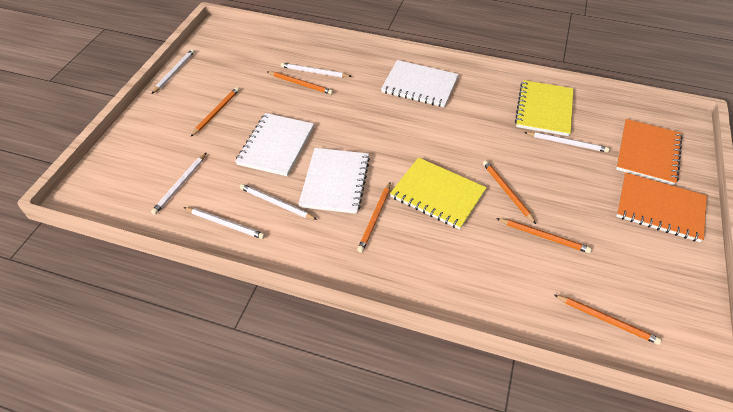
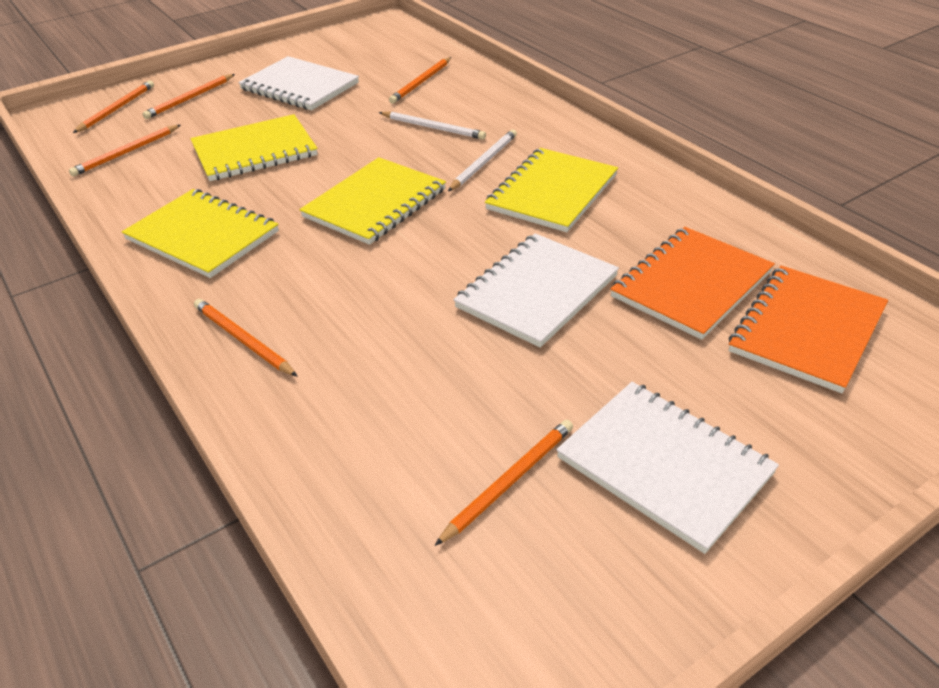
white pencil: [151,152,207,215] [152,49,195,94] [183,207,265,239] [240,184,317,220] [281,63,352,77] [524,132,610,152] = 6 -> [379,111,486,140] [448,129,517,191] = 2
yellow notebook: [390,157,487,230] [515,80,573,136] = 2 -> [122,189,279,278] [190,114,318,181] [300,157,446,245] [485,148,618,232] = 4

